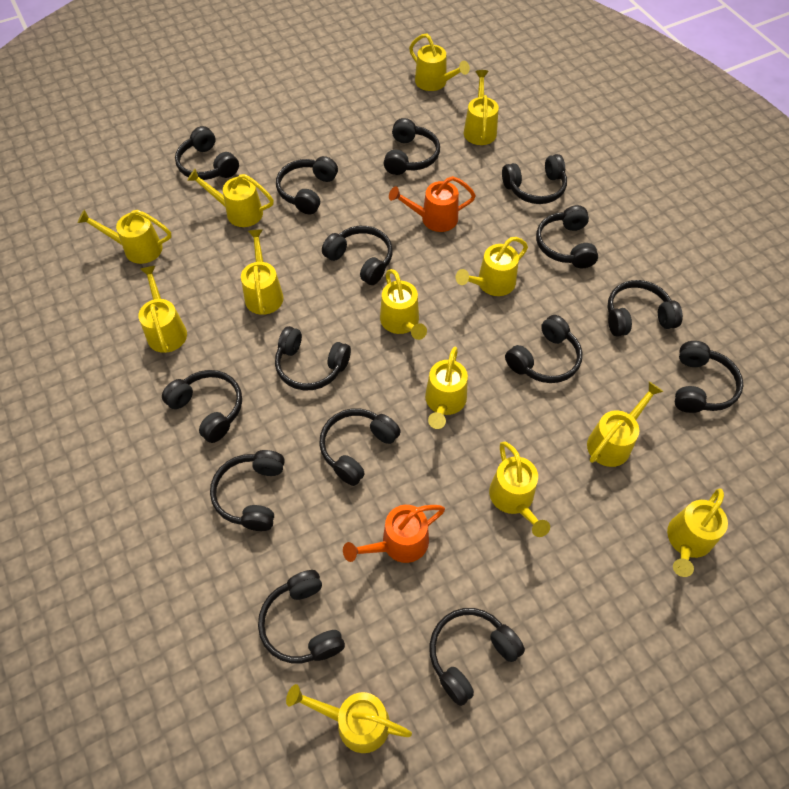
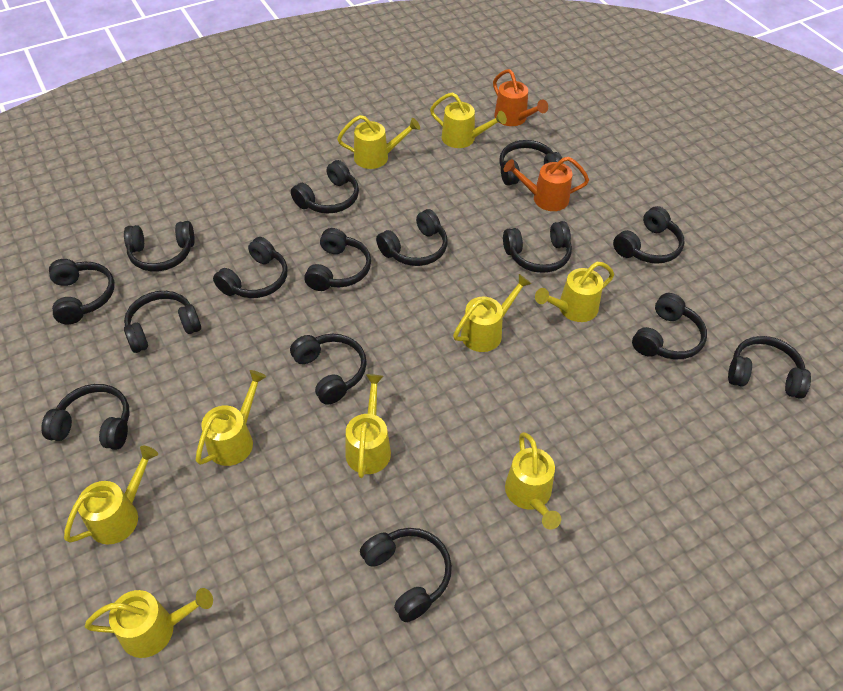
yellow watering can: [78,210,172,264] [138,265,187,353] [187,169,274,227] [241,229,283,315] [286,684,412,753] [380,269,427,340] [409,33,470,91] [425,347,468,429] [456,237,528,296] [464,70,499,145] [489,442,550,537] [587,382,663,467] [667,488,728,577] = 13 -> [64,446,158,544] [85,588,213,658] [196,370,266,466] [337,115,420,169] [346,374,391,478] [430,92,507,148] [453,274,532,352] [505,432,561,529] [535,262,614,322] = 9

